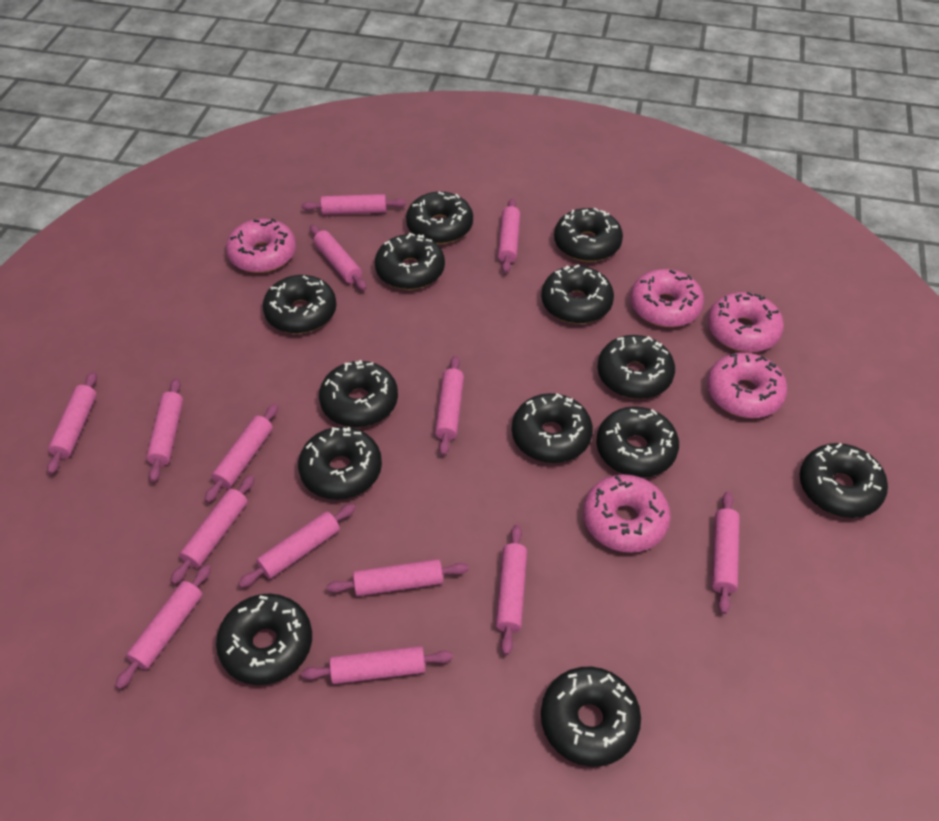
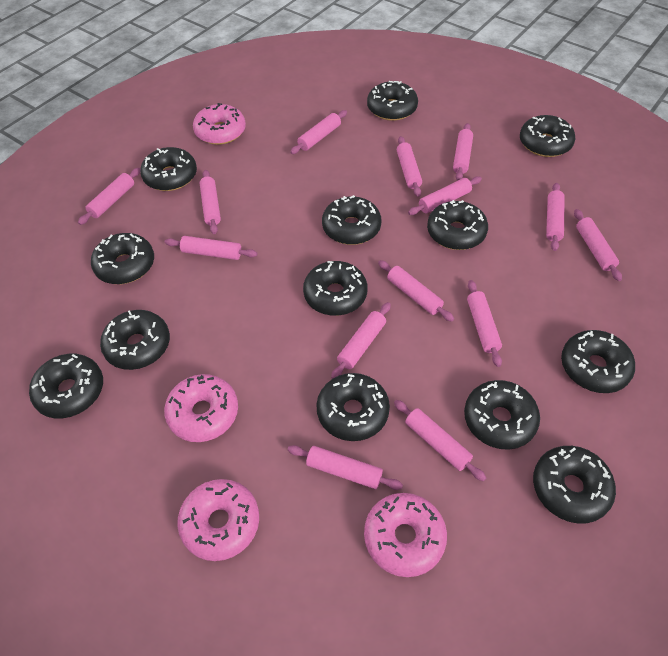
pink donut: [226,218,296,273] [583,474,670,553] [630,269,704,327] [707,353,787,418] [708,292,784,352] = 5 -> [164,374,238,442] [177,479,259,561] [193,103,246,145] [364,493,447,577] = 4

